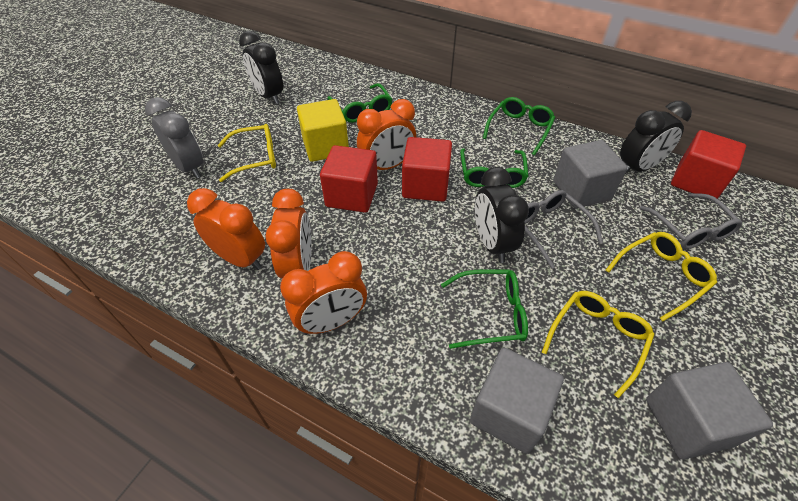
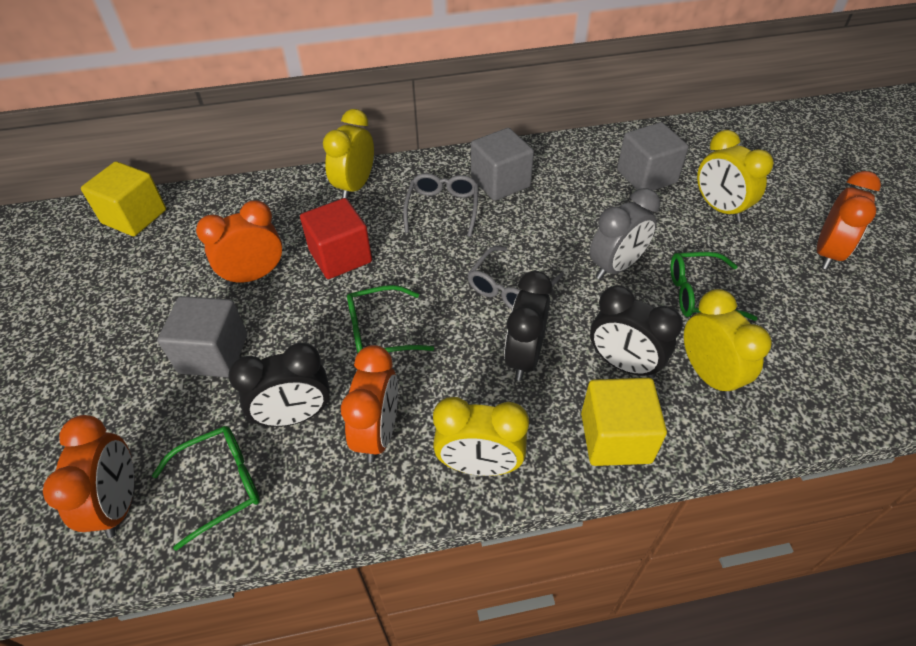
green glasses: [327,83,393,123] [441,269,528,349] [460,148,528,188] [483,97,555,155] = 4 -> [152,426,260,551] [347,285,434,353] [670,252,758,321] = 3
red cube: [320,145,378,213] [402,137,452,202] [671,130,746,199] = 3 -> [300,198,372,279] = 1
yellow clock: none = 0 -> [323,109,374,199] [433,397,529,476] [684,289,772,399] [697,130,774,222] = 4
yellow cube: [297,99,349,162] = 1 -> [81,161,166,236] [581,378,667,466] = 2
yellow glasses: [218,124,276,182] [542,291,655,398] [606,232,717,322] = 3 -> none = 0

